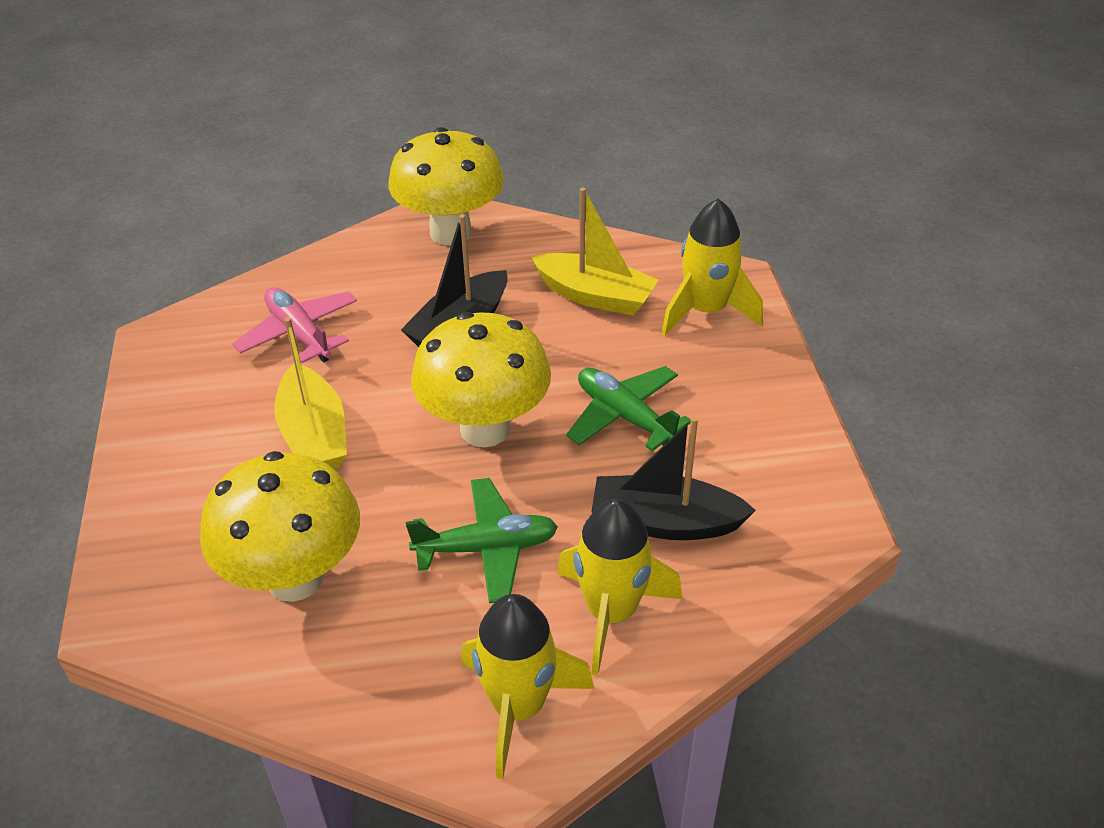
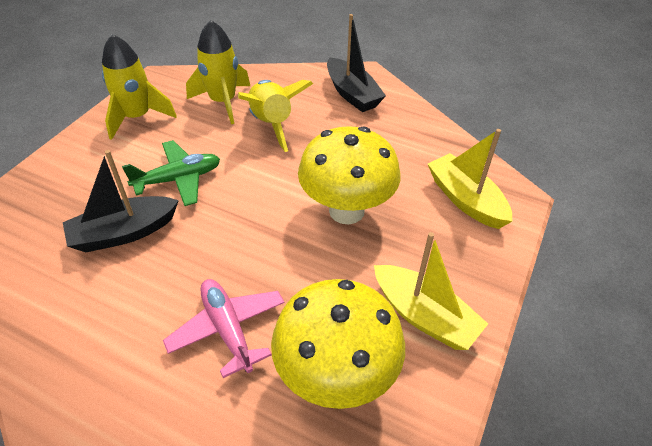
green plane: [406,478,558,603] [566,366,691,451] = 2 -> [122,140,220,206] = 1
yellow mushroom: [200,451,360,602] [388,127,504,245] [411,312,551,447] = 3 -> [271,279,405,409] [298,126,400,224] = 2

